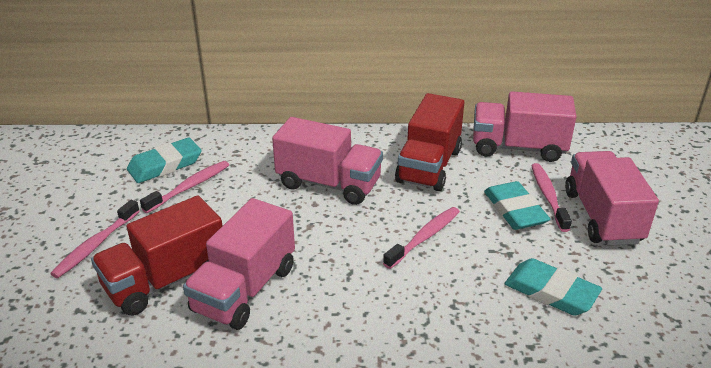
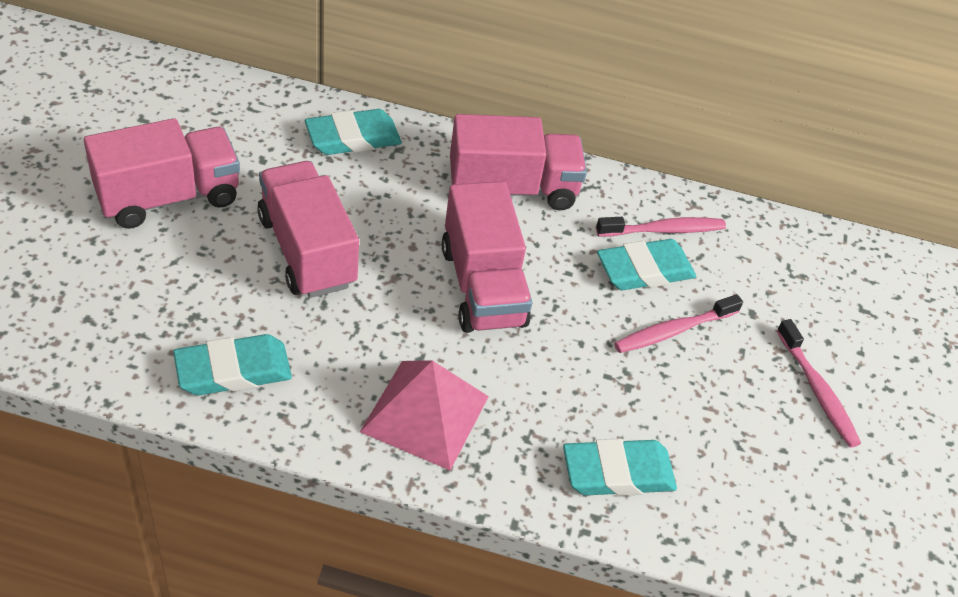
pink pyramid: none = 0 -> [360,360,489,471] = 1
pink toothbrush: [50,200,140,278] [140,161,229,213] [383,207,460,269] [531,163,572,232] = 4 -> [596,217,726,237] [614,294,743,353] [777,319,861,448] = 3
red truck: [91,196,222,316] [395,93,464,191] = 2 -> none = 0
turquoise eraser: [127,137,202,183] [484,181,551,230] [505,258,602,316] = 3 -> [173,334,292,396] [305,109,402,155] [563,439,677,496] [597,239,696,290] = 4

